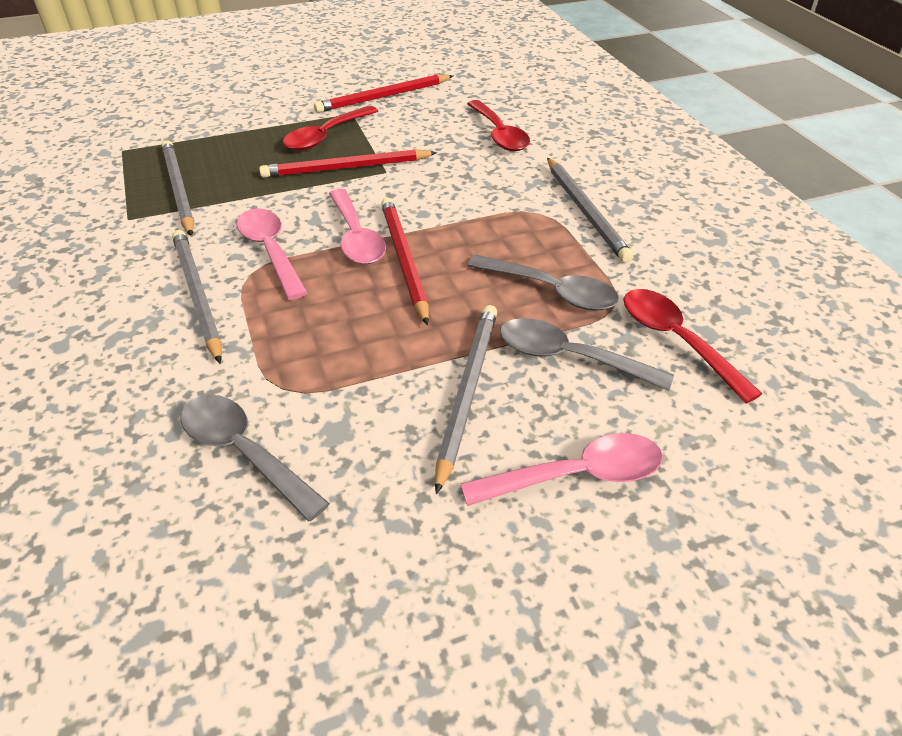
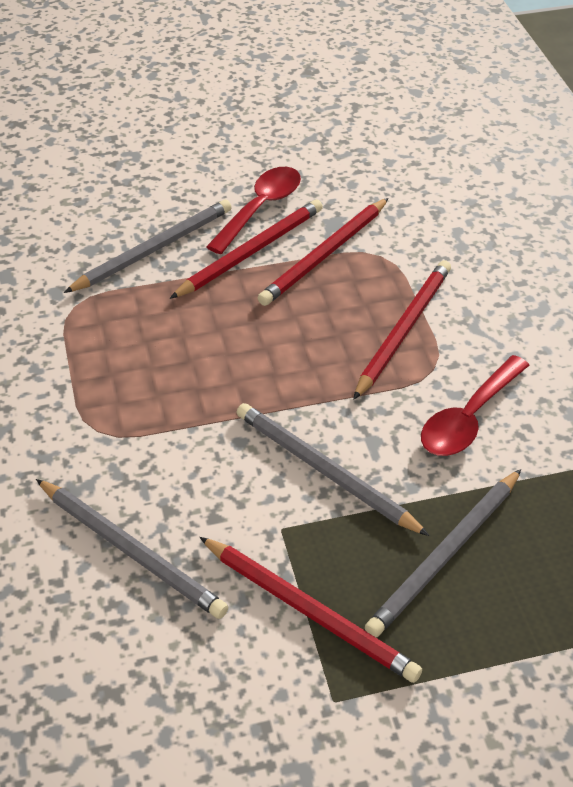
grey spoon: [181,395,330,522] [468,255,619,311] [500,318,674,391] = 3 -> none = 0
pink spoon: [237,208,308,300] [329,189,386,265] [461,433,663,506] = 3 -> none = 0
red pencil: [259,149,437,178] [314,75,454,113] [381,198,429,325] = 3 -> [170,199,323,299] [199,537,422,683] [258,198,389,306] [353,260,451,400] = 4
red spoon: [282,106,378,151] [467,100,530,151] [624,289,763,404] = 3 -> [206,167,301,254] [421,355,529,456] = 2

